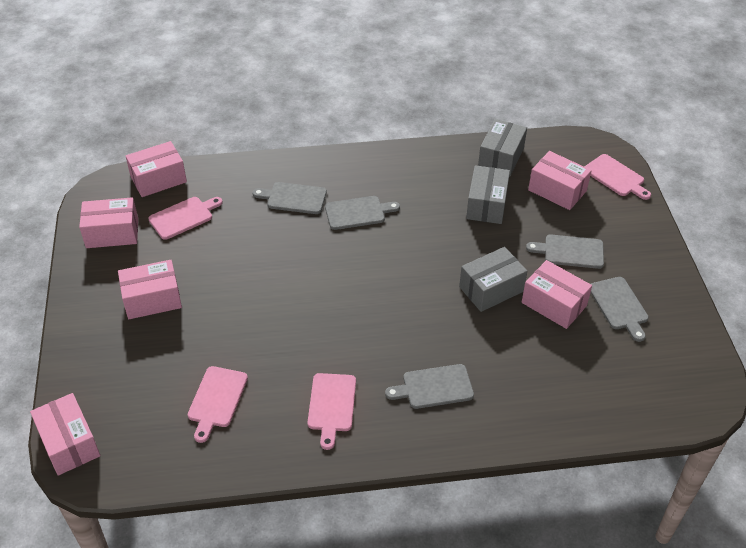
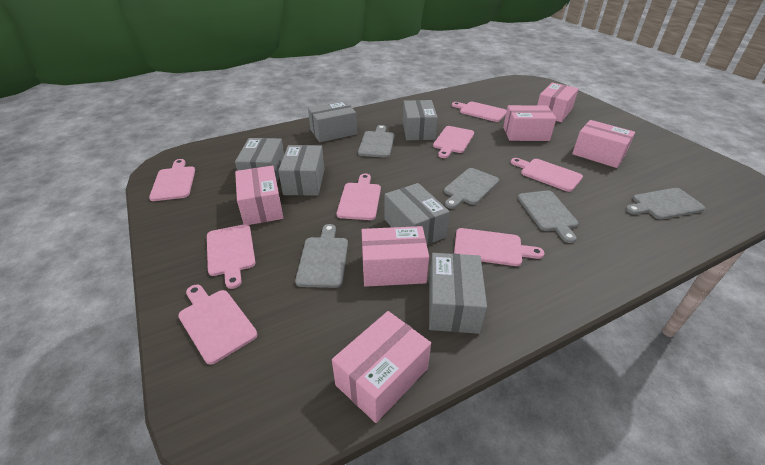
grey box: [459,247,527,312] [466,165,510,224] [478,119,527,177] = 3 -> [235,138,284,182] [278,145,324,196] [308,101,357,142] [384,183,450,245] [403,100,438,140] [429,253,487,334] = 6
pink cutting board: [148,197,223,240] [188,366,248,443] [307,373,356,450] [585,154,651,200] = 4 -> [149,159,195,201] [178,285,257,365] [207,224,256,289] [337,174,381,220] [433,126,474,158] [452,102,507,122] [454,228,544,266] [511,158,583,192] = 8

